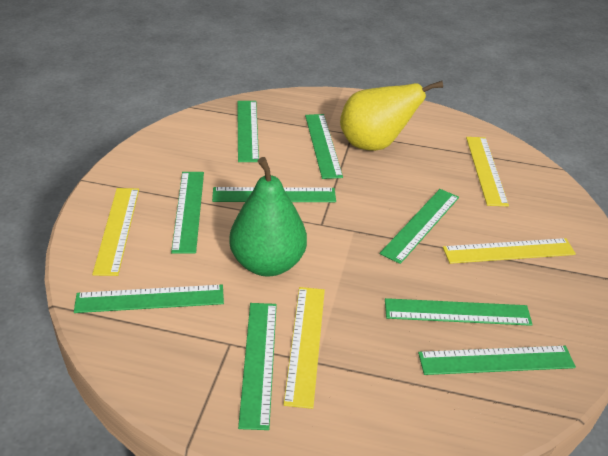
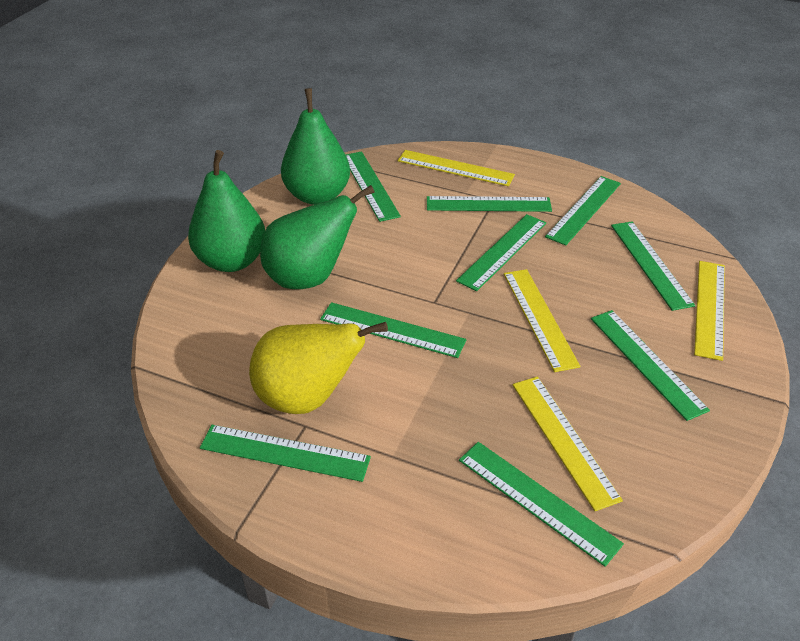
green pear: [229,157,307,277] = 1 -> [188,150,265,272] [260,185,375,289] [281,88,350,205] = 3

